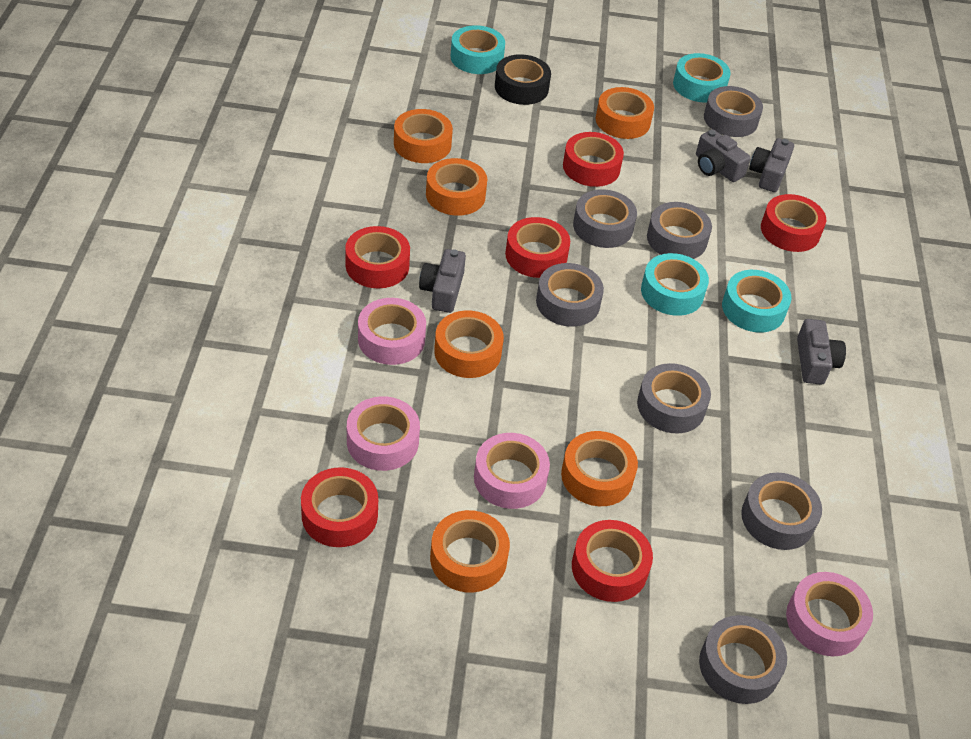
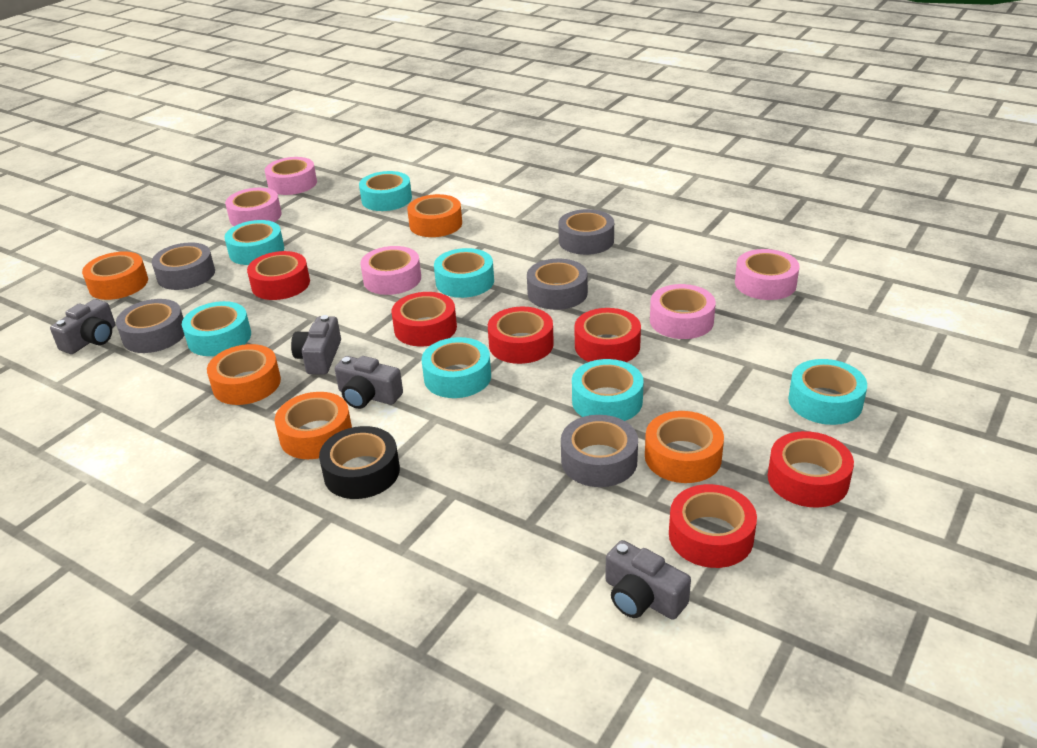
grey tape: [536,263,604,327] [573,189,637,248] [637,363,711,433] [647,202,712,259] [699,615,787,704] [704,86,763,137] [741,473,822,550] = 7 -> [116,299,185,353] [152,242,215,290] [527,259,588,310] [558,209,614,255] [561,415,638,487] = 5
orange tape: [394,109,453,163] [426,158,487,216] [430,510,510,593] [434,310,504,378] [561,431,638,506] [596,87,654,139] = 6 -> [82,251,148,300] [207,344,281,405] [275,392,352,459] [407,194,462,237] [645,411,724,483] = 5
pink tape: [347,396,420,471] [358,298,426,365] [474,433,550,509] [786,572,873,656] = 4 -> [225,188,282,226] [265,157,317,195] [360,246,421,295] [650,284,716,339] [735,249,800,300] = 5
turquoise tape: [450,25,505,74] [641,253,709,316] [673,53,731,103] [722,270,791,332] = 4 -> [182,301,251,356] [225,220,284,265] [359,171,412,211] [422,337,491,398] [434,248,494,298] [572,359,644,421] [788,359,867,425] = 7

